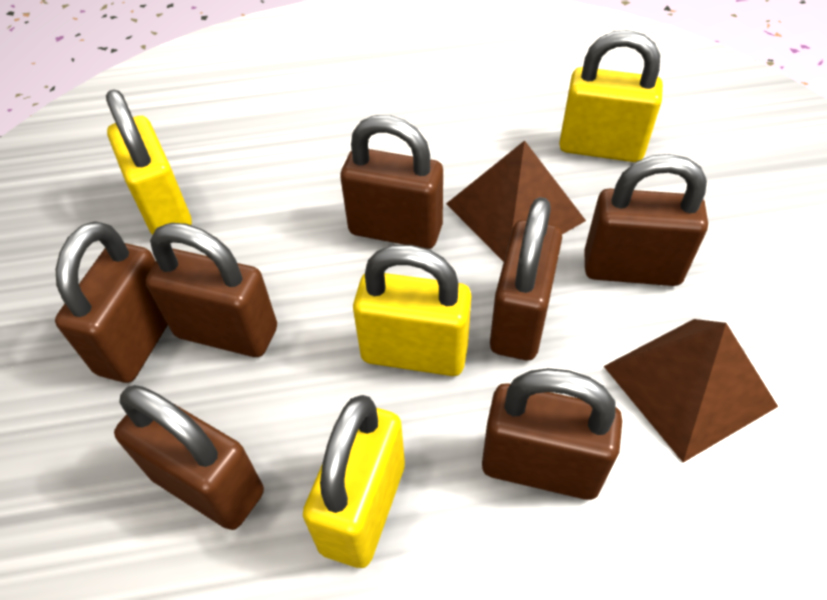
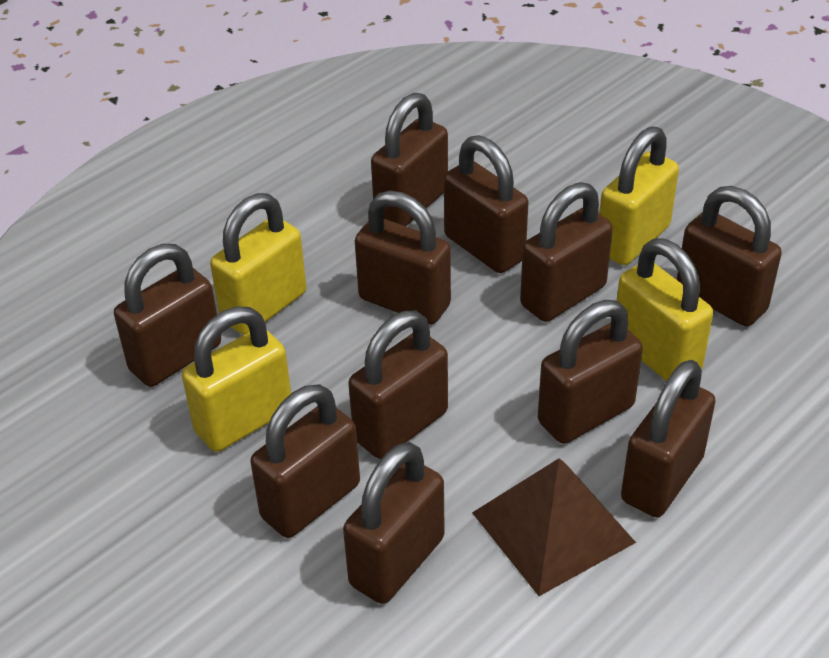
brown padlock: [55,221,168,383] [114,385,264,530] [146,223,277,357] [340,115,443,249] [482,368,622,500] [490,197,562,360] [584,154,708,286] = 7 -> [114,244,221,387] [250,384,360,538] [343,442,445,604] [348,311,448,459] [355,191,451,324] [371,93,448,226] [444,135,528,273] [520,182,613,322] [538,300,643,444] [621,360,716,517] [677,186,782,327] = 11
brown pyramid: [446,140,586,262] [604,319,778,463] = 2 -> [472,458,636,596] = 1

